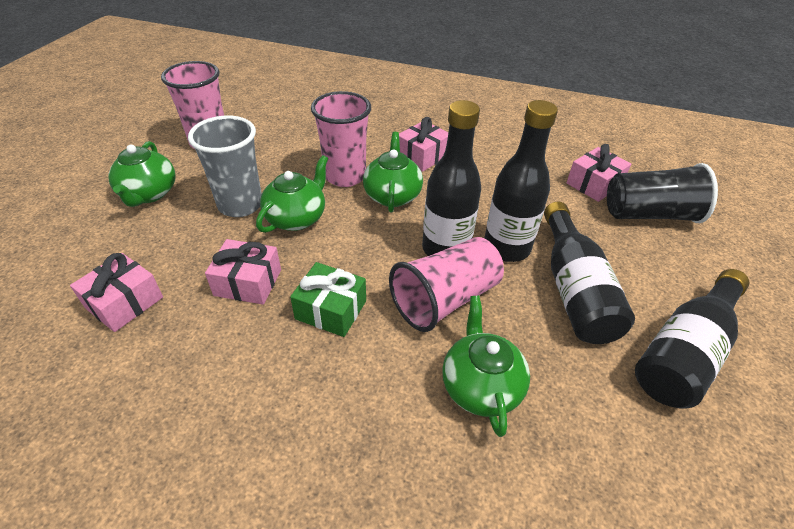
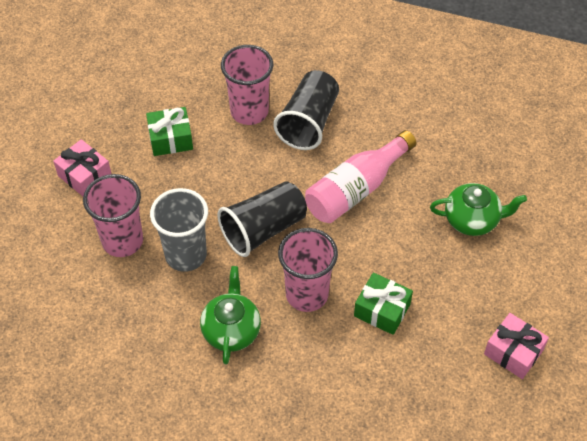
black bottle: [422,100,481,256] [484,100,558,262] [544,202,635,344] [635,269,750,408] = 4 -> none = 0
black cup: [607,163,718,223] = 1 -> [218,181,307,257] [273,70,339,150] = 2
green gift: [290,262,366,337] = 1 -> [146,107,193,156] [354,272,413,335] = 2
green teapot: [108,141,176,207] [256,155,328,233] [363,132,423,212] [442,296,530,437] = 4 -> [200,266,261,365] [430,183,527,236] = 2
pink bottle: none = 0 -> [305,130,416,223] = 1
pink gift: [70,253,163,332] [205,239,281,305] [399,117,448,172] [567,144,631,202] = 4 -> [53,139,111,196] [484,313,549,379] = 2

